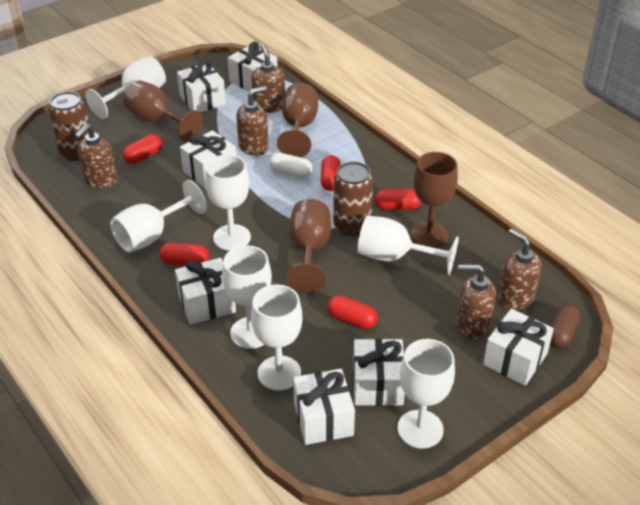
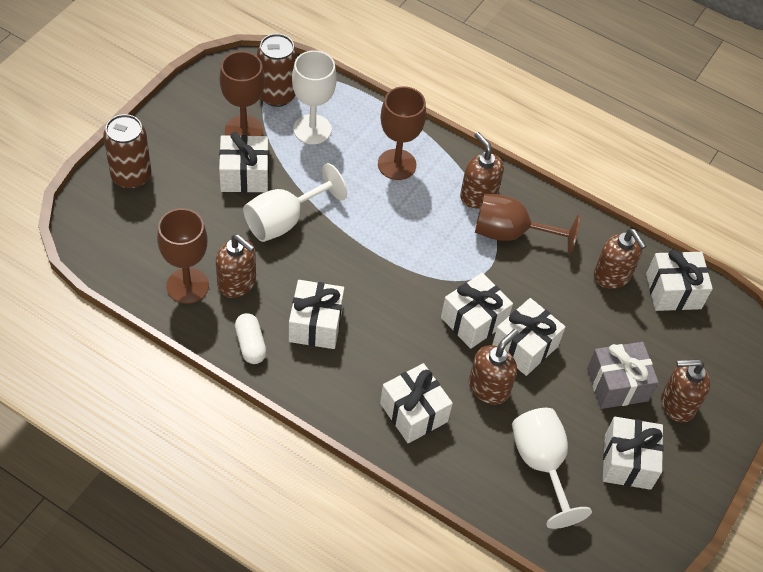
brown capsule: [550,304,580,348] = 1 -> none = 0
grey gift: none = 0 -> [587,342,659,409] = 1
red capsule: [123,134,162,164] [159,243,209,266] [321,155,341,191] [327,295,378,329] [375,189,421,210] = 5 -> none = 0
white goblet: [85,56,166,119] [110,180,207,253] [205,154,251,251] [222,245,272,349] [251,284,302,391] [358,216,459,275] [397,339,455,449] = 7 -> [243,163,347,242] [292,50,337,144] [512,408,592,529] = 3

